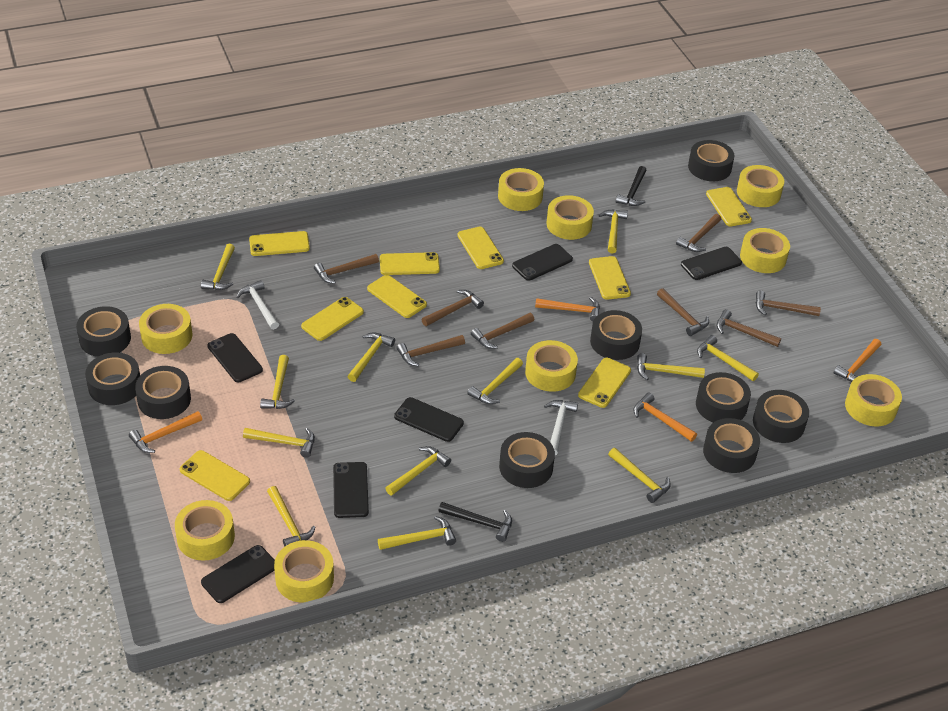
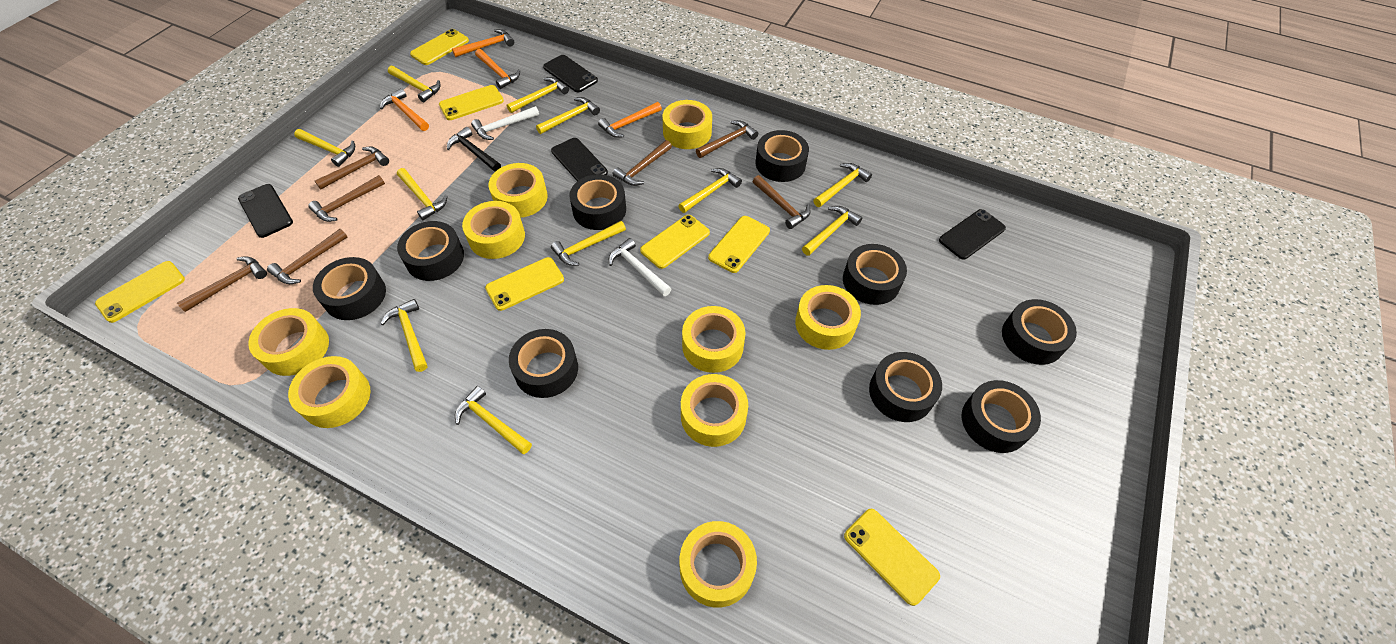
black hammer: [439,502,512,542] [616,166,647,206] = 2 -> [447,127,501,172] = 1
black phone: [201,545,275,603] [207,333,263,382] [333,462,369,518] [394,397,464,442] [512,244,573,281] [681,247,742,280] = 6 -> [238,184,293,238] [543,55,598,92] [551,138,608,181] [939,209,1006,260] = 4
brown hammer: [314,254,379,284] [396,335,465,367] [421,290,484,326] [471,313,535,349] [657,288,709,336] [676,214,721,252] [716,309,781,347] [756,290,821,316] = 8 -> [177,256,267,312] [267,229,347,284] [308,175,385,222] [315,147,389,189] [612,140,672,186] [696,120,758,158] [753,175,811,229] = 7
yellow hammer: [201,244,235,290] [243,428,315,458] [260,355,295,409] [267,486,315,547] [347,333,395,382] [378,516,456,550] [385,446,451,496] [467,358,523,404] [599,209,628,254] [608,448,671,503] [637,353,705,380] [697,335,759,381] = 12 -> [294,129,355,167] [381,299,427,372] [388,66,441,102] [397,168,448,220] [455,386,532,454] [507,77,569,113] [536,97,600,134] [551,221,626,266] [678,168,742,213] [802,206,862,256] [813,163,872,207] = 11
yellow phone: [180,450,250,501] [249,231,310,256] [301,297,364,341] [367,275,427,318] [380,252,440,275] [457,227,504,269] [578,358,631,408] [589,256,631,300] [706,187,752,226] = 9 -> [95,261,185,323] [410,29,469,65] [439,85,504,120] [485,257,564,311] [640,215,710,269] [708,216,770,273] [844,509,940,606] = 7

